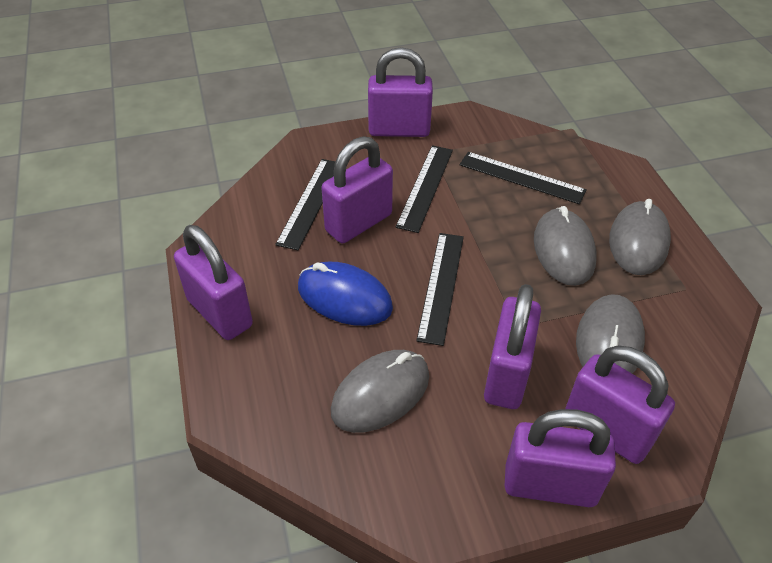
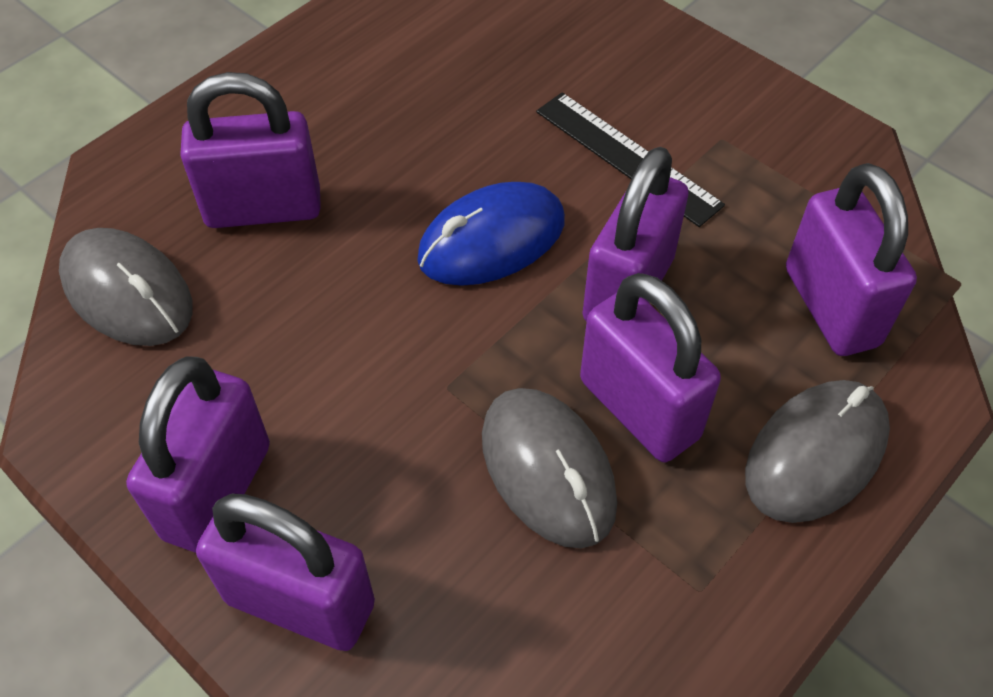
black ruler: [275,159,335,251] [395,145,453,233] [416,233,464,346] [460,152,587,204] = 4 -> [536,92,725,227] = 1
grey mouse: [331,350,429,433] [534,206,597,286] [576,294,645,374] [609,199,671,275] = 4 -> [59,228,193,346] [482,388,617,548] [745,380,890,523] = 3

